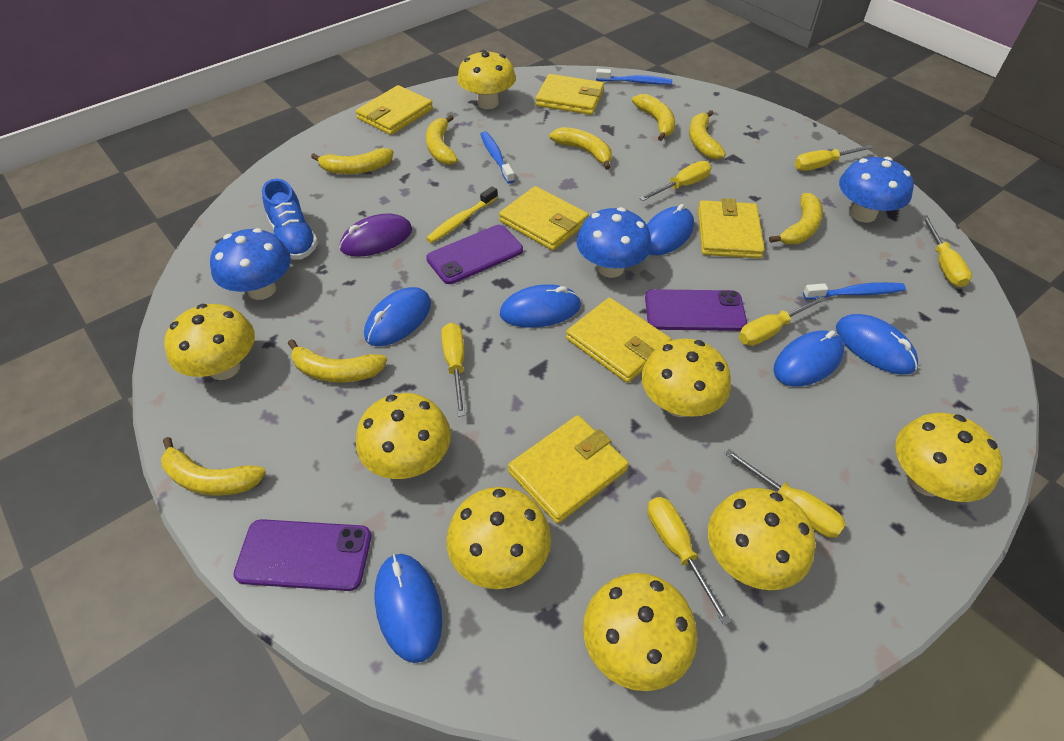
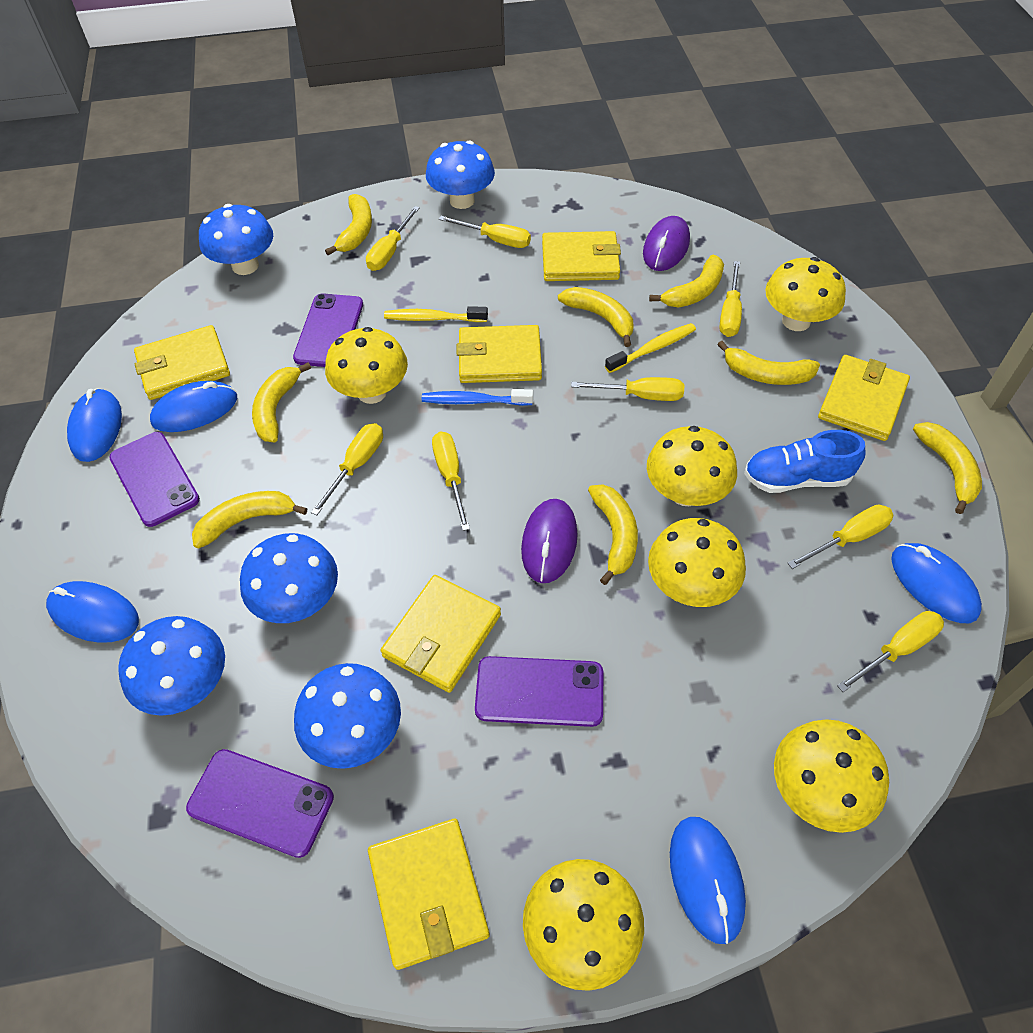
blue mouse: [364,287,431,346] [375,554,442,663] [500,284,581,328] [647,204,694,255] [773,331,844,387] [836,314,918,375] = 6 -> [46,581,139,643] [67,388,122,462] [150,381,237,432] [670,817,746,944] [891,543,982,623] = 5
blue mushroom: [210,228,291,300] [576,207,652,278] [839,157,914,223] = 3 -> [118,616,225,716] [199,204,273,275] [240,533,338,623] [294,663,401,769] [426,141,495,209] = 5
blue toothbrush: [480,131,515,184] [596,69,672,85] [803,282,906,300] = 3 -> [422,389,533,406] = 1
purple mouse: [339,213,412,257] = 1 -> [521,499,578,583] [643,216,690,271] = 2
purple phone: [233,519,371,591] [426,225,523,284] [645,289,747,331] = 3 -> [109,432,200,527] [186,749,334,858] [293,293,363,367] [475,656,603,727] = 4
yellow mushroom: [165,304,255,380] [356,393,451,479] [447,487,551,589] [457,50,516,109] [583,573,697,691] [642,339,731,417] [708,488,815,590] [895,413,1002,502] = 8 -> [325,327,408,404] [523,859,644,991] [647,426,737,506] [648,518,746,607] [765,257,846,331] [774,719,889,833] = 6
yellow screwdriver: [441,323,465,417] [639,161,711,201] [647,497,732,625] [724,449,846,538] [739,295,826,346] [794,145,873,171] [921,216,972,287] = 7 -> [311,423,383,515] [366,206,420,271] [432,432,470,531] [439,216,531,248] [571,377,684,401] [719,261,742,337] [787,505,894,569] [837,611,944,692] = 8
yellow toothbrush: [426,186,498,243] = 1 -> [384,306,488,322] [605,323,696,373] = 2

